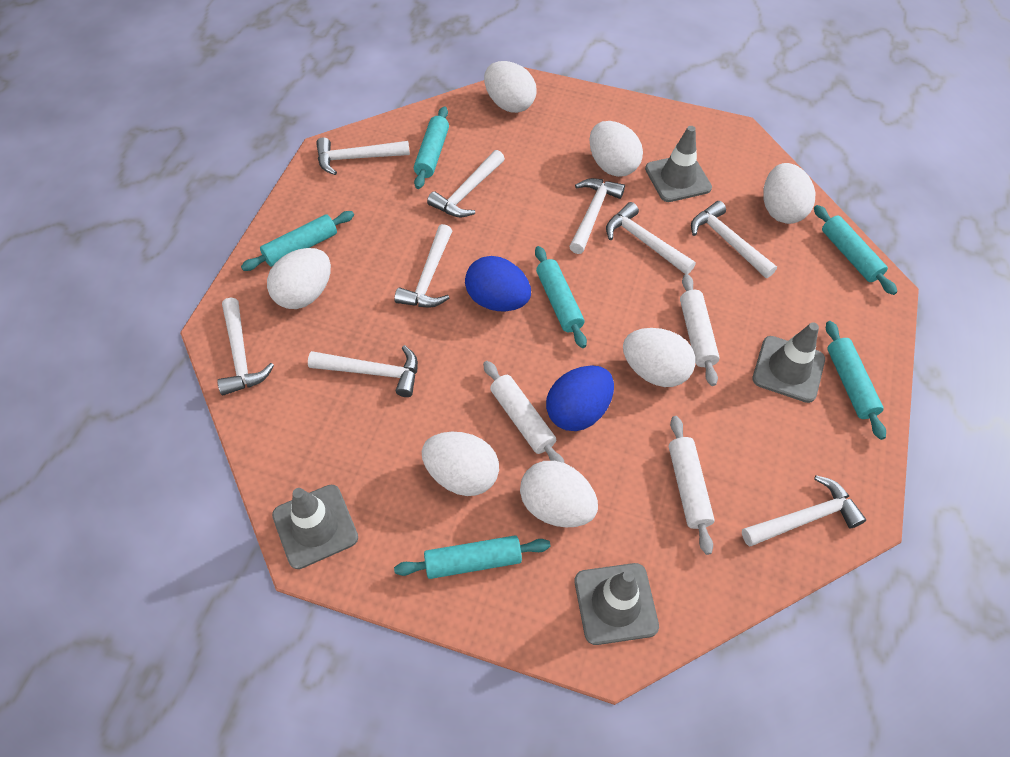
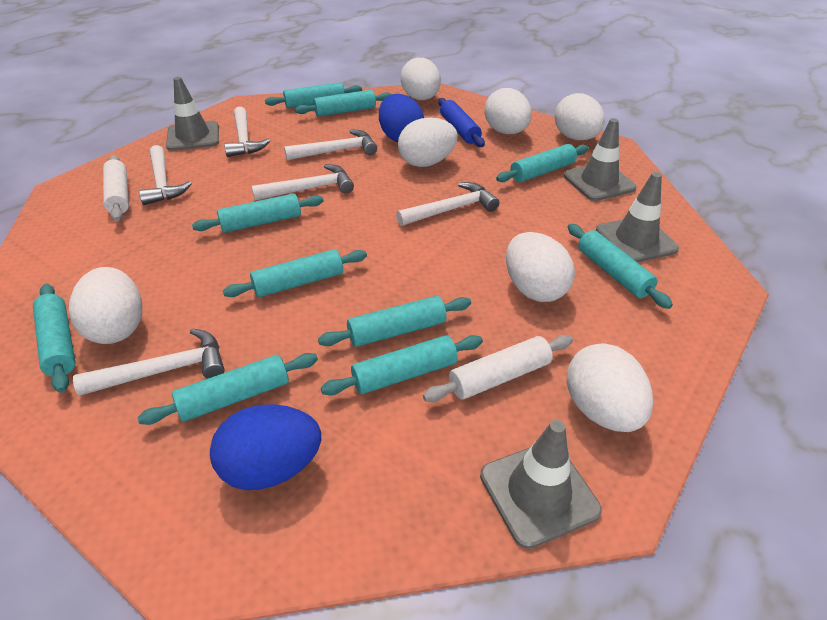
blue rolling pin: none = 0 -> [438,98,485,147] = 1
turquoise rolling pin: [241,211,354,271] [394,535,550,579] [414,106,449,189] [535,246,587,348] [814,205,897,295] [826,321,886,440] = 6 -> [33,284,75,393] [137,353,318,425] [192,193,323,233] [223,249,367,297] [265,82,362,108] [295,90,392,117] [318,296,471,347] [321,335,483,395] [496,144,589,182] [568,224,673,309] = 10
white hammer: [217,298,274,396] [308,345,418,397] [316,137,410,175] [394,224,452,307] [427,150,505,218] [569,178,625,254] [606,202,696,274] [691,201,777,278] [742,475,866,546] = 9 -> [73,328,225,396] [139,145,192,205] [224,107,270,157] [251,164,354,201] [284,129,377,160] [396,182,500,226] = 6
white rolling pin: [483,361,565,463] [669,416,715,555] [680,274,720,386] = 3 -> [103,155,129,221] [423,335,573,402] = 2

